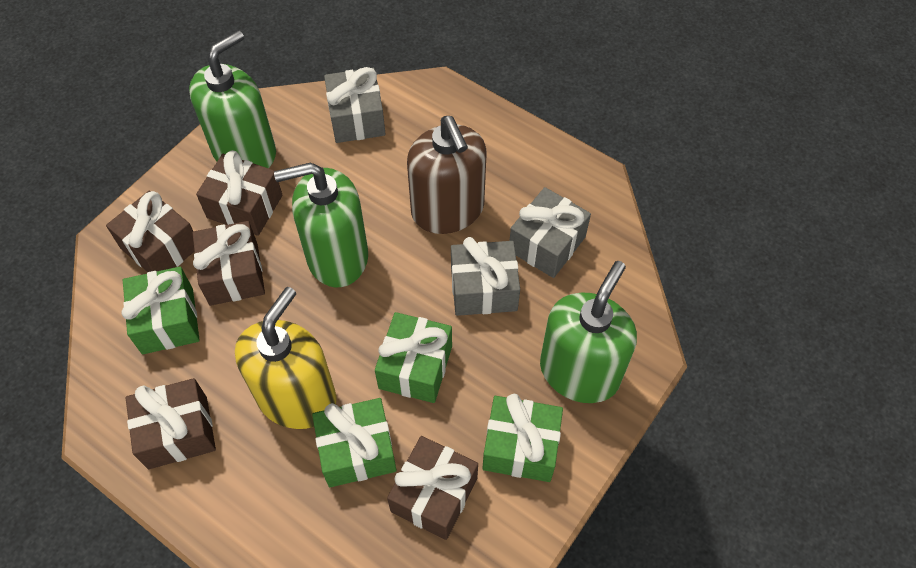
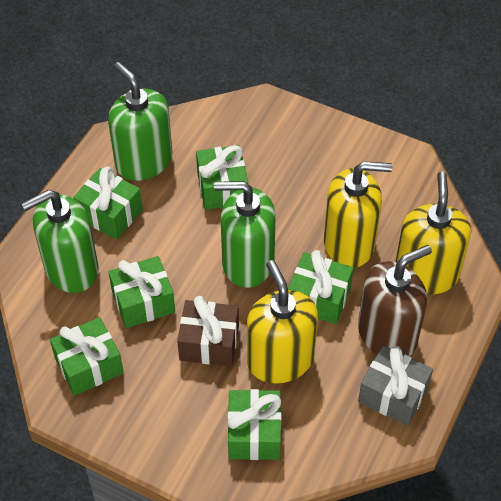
brown gift: [106,191,194,272] [126,378,216,469] [193,221,265,306] [196,150,282,236] [387,436,478,540] = 5 -> [177,296,239,366] = 1
green gift: [121,267,200,354] [312,398,397,487] [375,312,452,403] [482,394,563,482] = 4 -> [50,317,124,396] [73,166,143,239] [108,256,175,328] [196,145,248,210] [227,389,281,460] [288,250,353,324] = 6
grey gift: [324,67,386,143] [451,237,520,316] [509,187,591,278] = 3 -> [358,345,433,426] = 1
yellow soap dispenser: [235,287,337,429] = 1 -> [247,260,318,384] [324,161,392,268] [395,171,471,295] = 3

